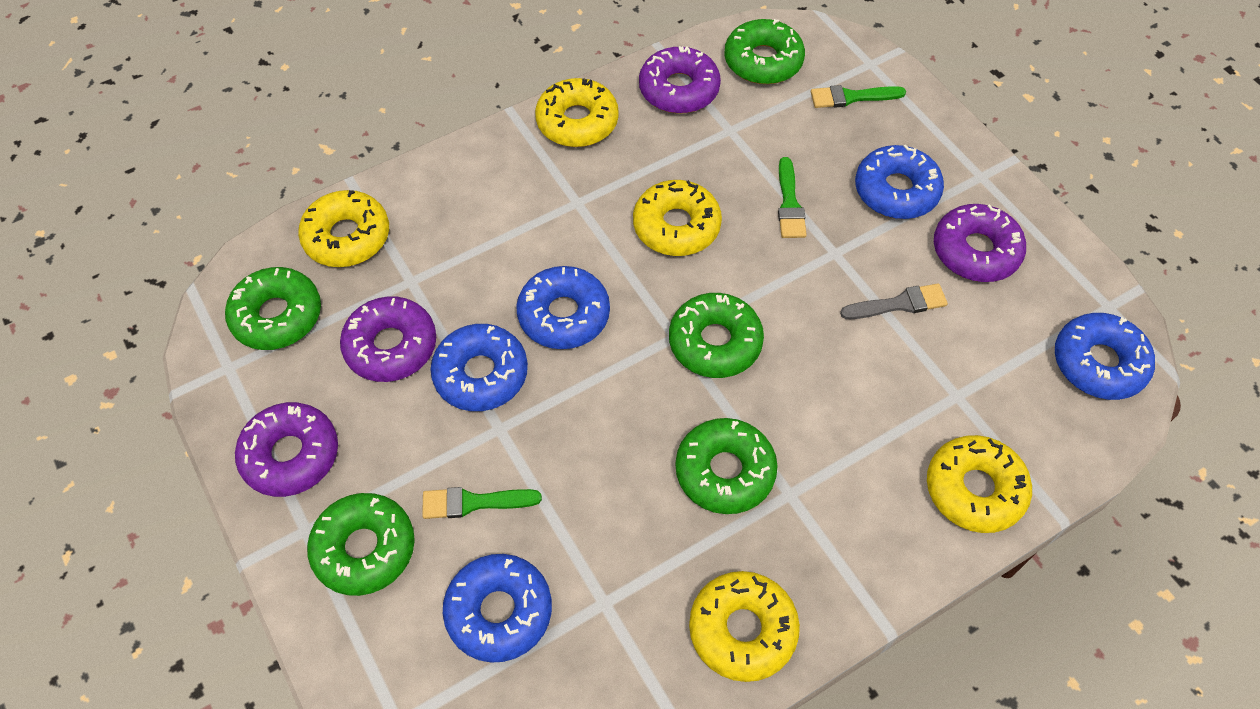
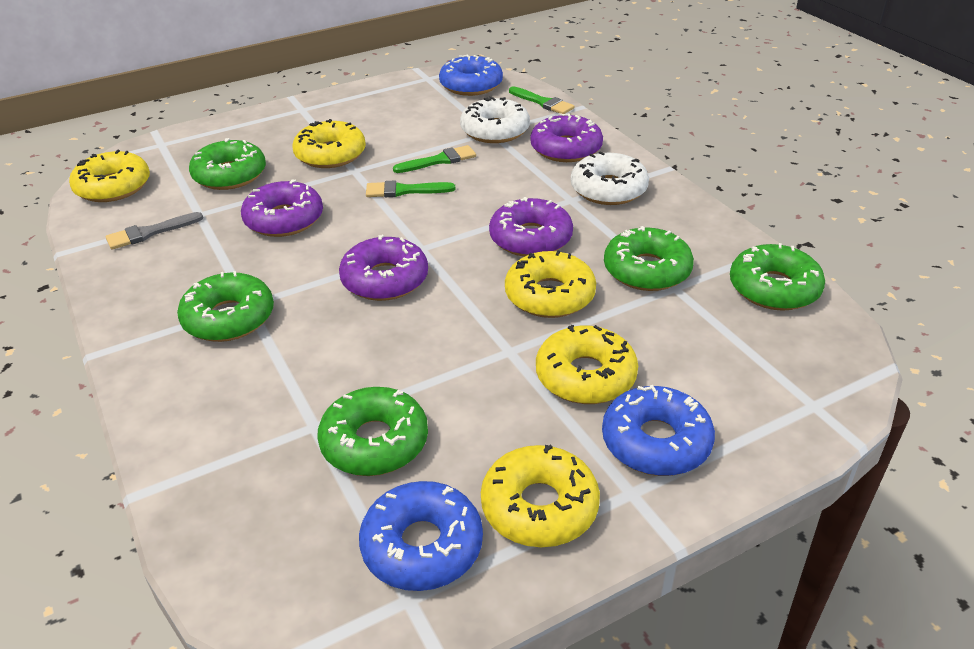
blue donut: [431,324,528,411] [443,554,552,662] [516,266,610,349] [855,145,944,219] [1055,313,1155,400] = 5 -> [359,481,483,591] [439,54,503,96] [602,385,715,476] = 3
white donut: none = 0 -> [460,97,530,143] [571,151,649,205] = 2

